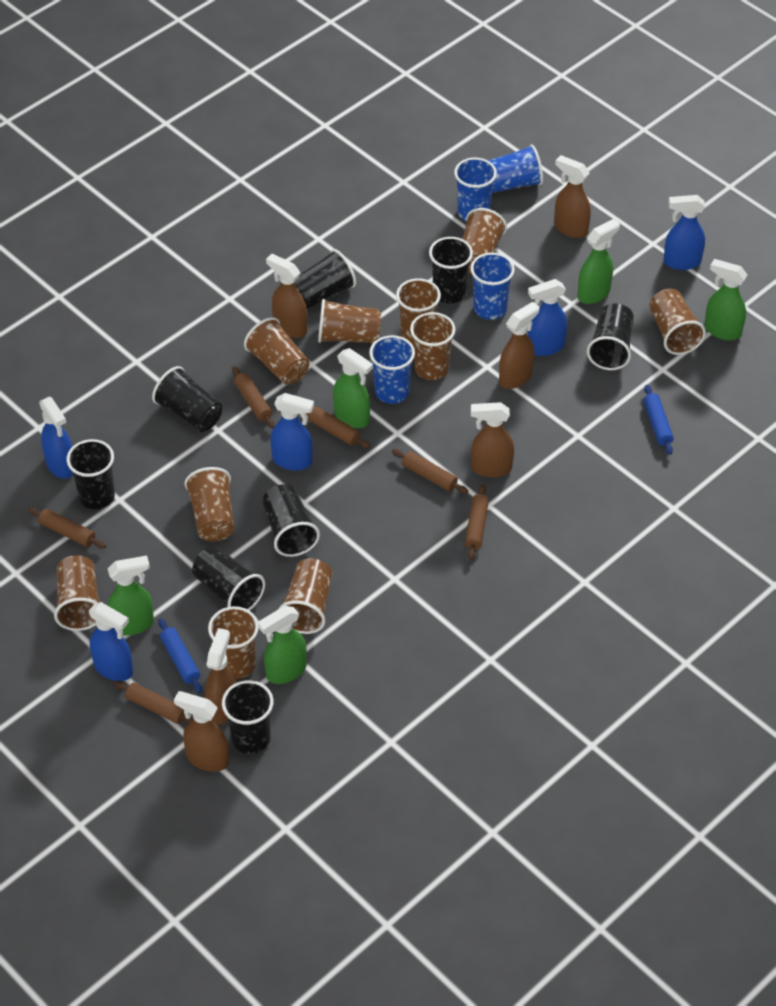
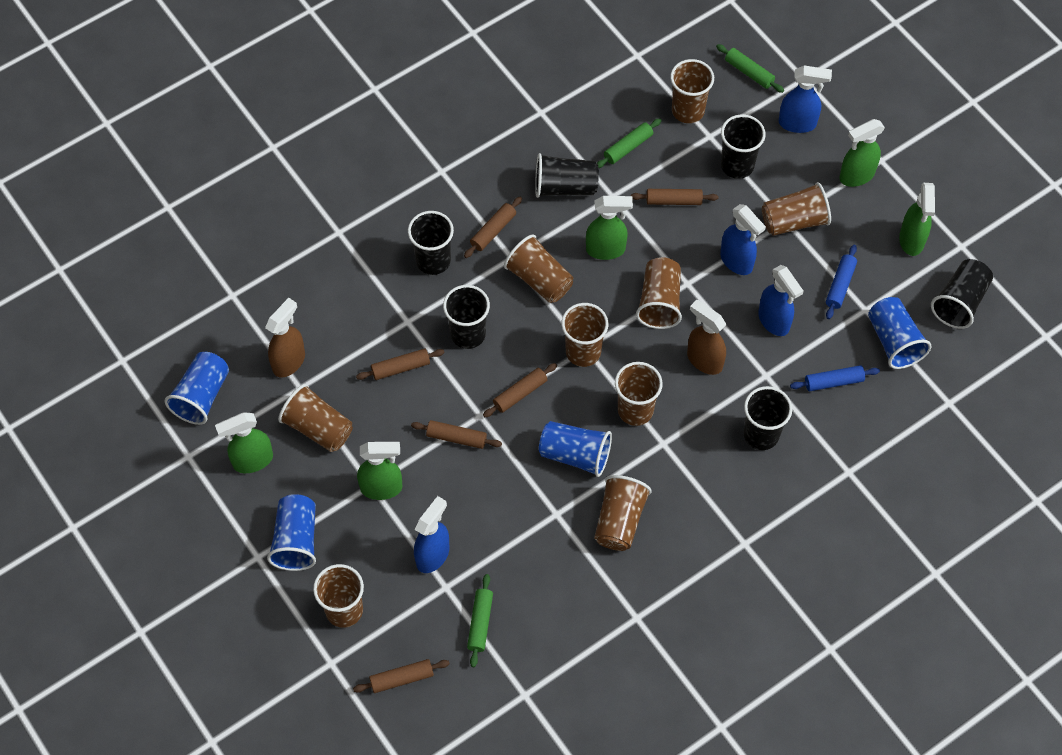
black cup: [67,439,115,509] [152,366,222,432] [192,546,265,611] [222,680,274,754] [262,484,320,557] [295,249,356,309] [429,237,473,303] [587,303,634,370] = 8 -> [408,211,454,275] [443,285,490,349] [535,153,599,198] [721,114,766,179] [743,386,792,450] [931,259,993,329] = 6
blue spray bottle: [39,397,73,479] [89,602,133,681] [270,393,314,470] [528,279,567,356] [663,195,705,270] = 5 -> [414,496,449,573] [720,204,766,275] [758,265,804,336] [779,65,832,133] = 4
brown cup: [54,555,99,631] [185,467,235,541] [208,606,259,679] [244,317,310,385] [278,558,333,634] [318,299,381,343] [396,278,441,346] [410,312,455,380] [462,208,507,274] [650,289,706,355] = 10 -> [278,384,353,452] [313,564,364,628] [504,235,573,303] [561,303,608,367] [594,475,652,551] [615,362,663,426] [636,257,682,329] [670,59,714,123] [762,182,831,236] = 9
brown spray bottle: [174,691,229,772] [205,628,237,725] [266,254,308,338] [471,402,514,477] [499,302,539,389] [554,155,591,238] = 6 -> [265,298,305,378] [687,300,726,375] = 2
green rolling pin: none = 0 -> [467,574,493,667] [597,118,662,168] [716,44,784,93] = 3

